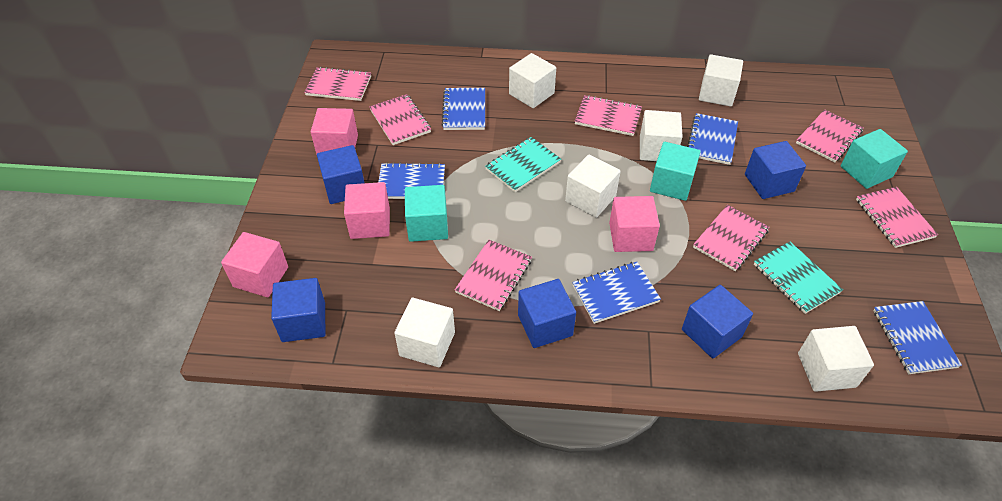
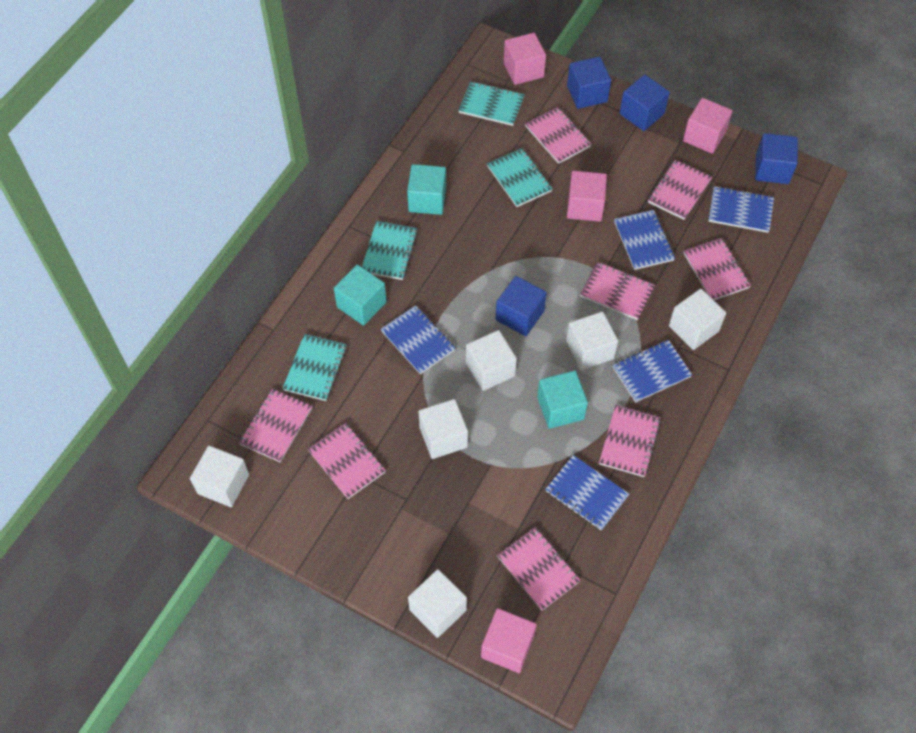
blue cube: [271,278,325,342] [317,145,364,204] [518,279,576,348] [682,285,753,358] [745,141,806,199] = 5 -> [496,276,547,336] [567,57,611,109] [620,75,670,131] [755,133,798,184] = 4
pink notebook: [304,67,371,101] [369,94,431,145] [455,240,532,311] [575,95,642,136] [693,205,770,271] [796,109,863,163] [856,187,938,248] = 7 -> [239,389,312,462] [308,423,386,499] [497,527,581,611] [525,106,592,164] [580,262,655,320] [599,405,661,477] [648,160,712,220] [684,238,751,300] = 8
turquoise notebook: [485,137,561,192] [754,242,843,314] = 2 -> [283,334,347,401] [362,221,418,280] [458,81,525,126] [487,148,552,207] = 4

